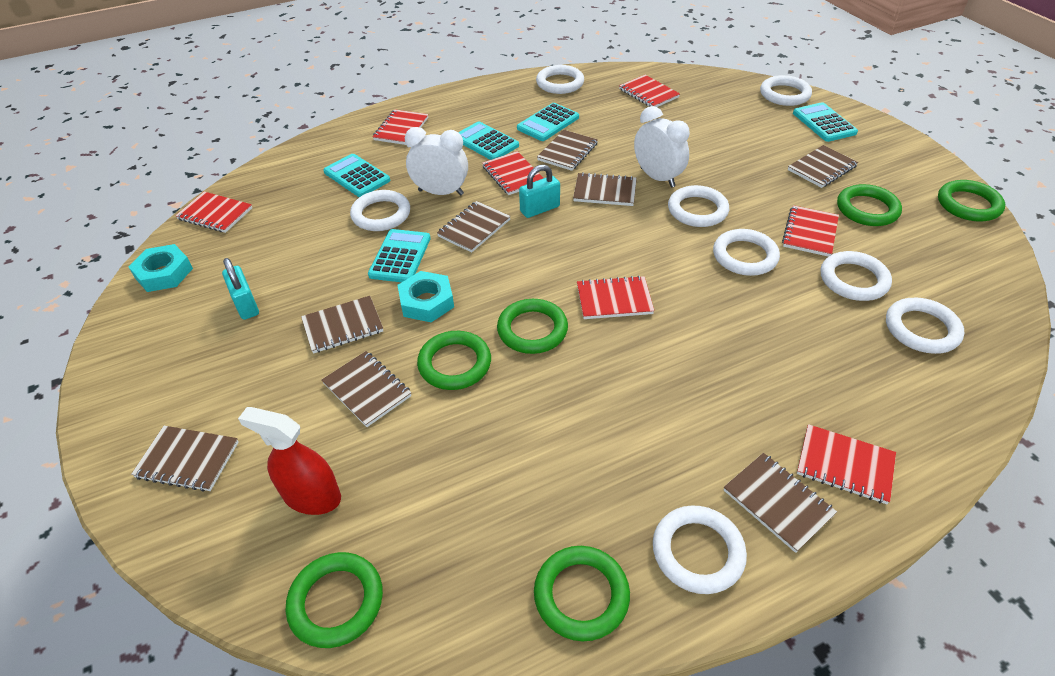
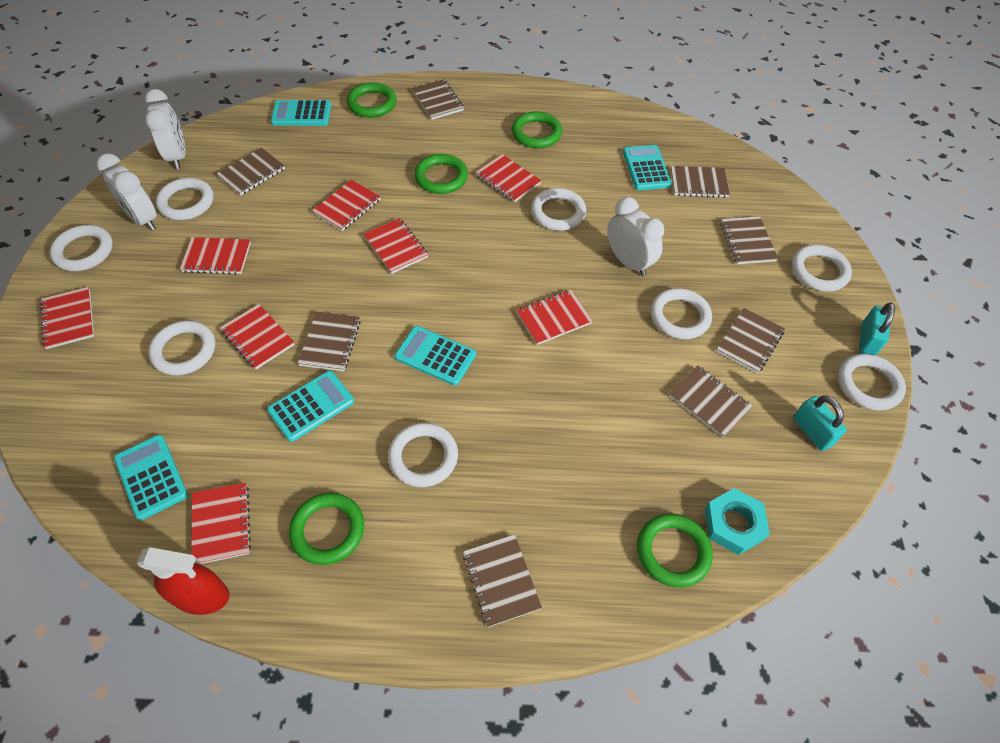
green ring: [286,552,383,648] [417,331,491,390] [497,299,568,354] [534,546,630,641] [837,184,902,226] [938,180,1005,222] = 6 -> [289,493,364,565] [347,82,396,118] [414,154,468,194] [512,111,562,148] [637,514,713,587] = 5
red notebook: [175,192,252,233] [373,109,428,145] [482,151,543,195] [577,275,654,319] [619,75,680,107] [782,205,839,257] [797,424,896,504] = 7 -> [40,287,94,349] [180,237,251,274] [191,482,251,564] [220,304,295,369] [312,179,381,231] [364,218,428,274] [476,154,542,202] [516,290,593,345] = 8
turquoise nut: [129,244,193,292] [398,271,454,322] = 2 -> [705,488,770,555] = 1
white clock: [405,127,468,195] [634,106,690,188] = 2 -> [97,153,157,230] [145,89,185,169] [607,197,664,276] = 3

